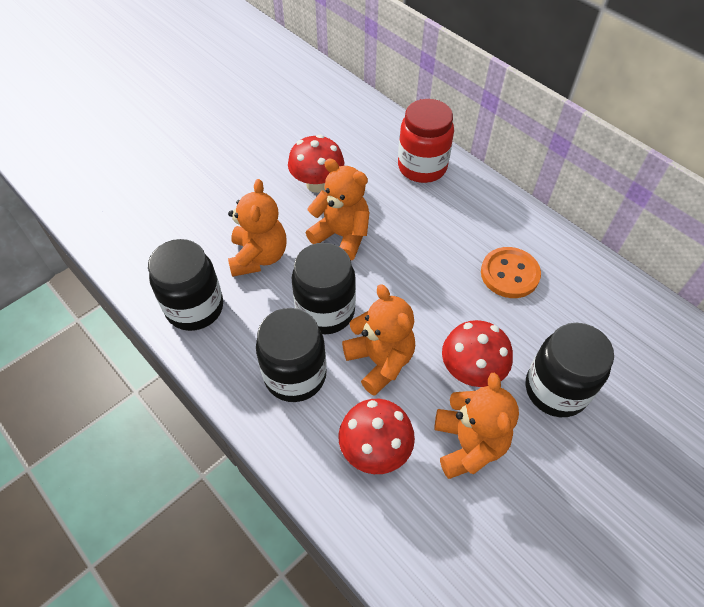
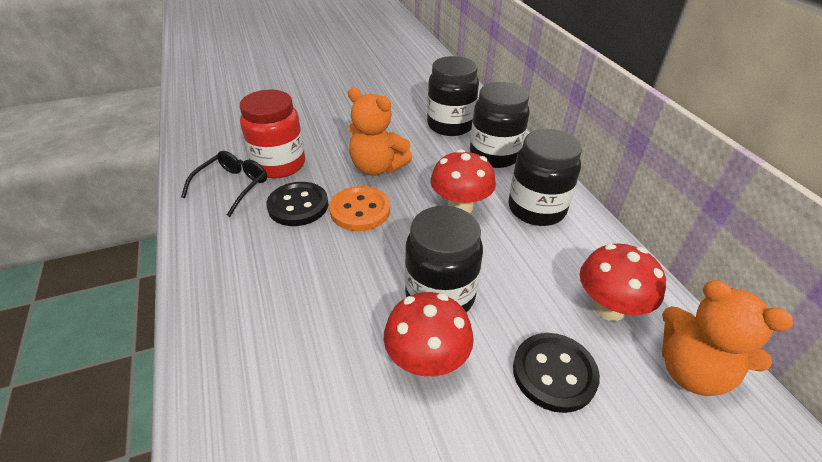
black button: none = 0 -> [266,182,328,226] [513,333,600,413] = 2
black glasses: none = 0 -> [181,151,267,217] = 1
orange teddy bear: [228,179,287,277] [306,158,370,260] [342,284,415,396] [434,373,519,479] = 4 -> [348,88,412,176] [662,280,793,396] = 2

